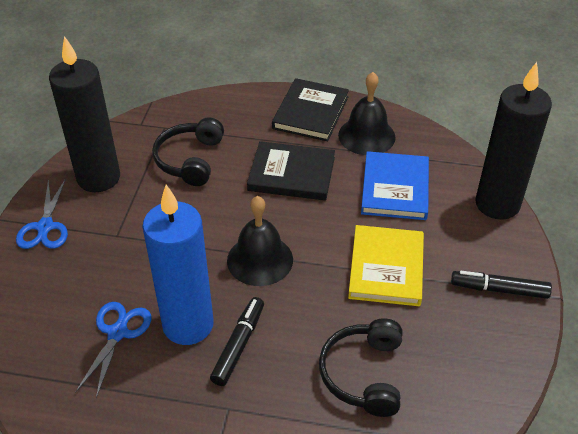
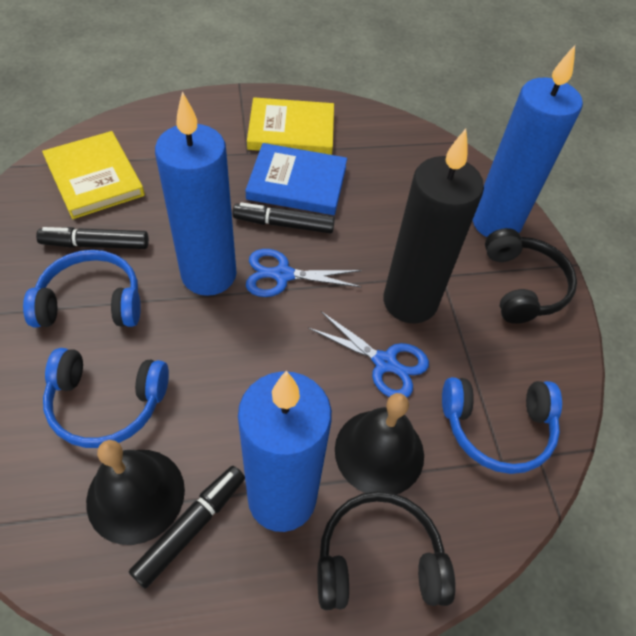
black book: [247,141,335,201] [272,78,349,141] = 2 -> none = 0
black candle: [49,36,120,192] [475,62,552,220] = 2 -> [383,129,484,324] = 1
black marker: [210,297,264,386] [451,271,552,299] = 2 -> [36,227,149,249] [129,466,245,589] [232,202,335,233] = 3
blue candle: [142,185,214,345] = 1 -> [155,92,237,296] [238,371,332,532] [473,45,583,237] = 3
blue headphones: none = 0 -> [23,250,141,327] [43,348,169,448] [442,377,562,474] = 3
yellow book: [348,225,424,306] = 1 -> [42,131,145,219] [247,97,334,155] = 2

